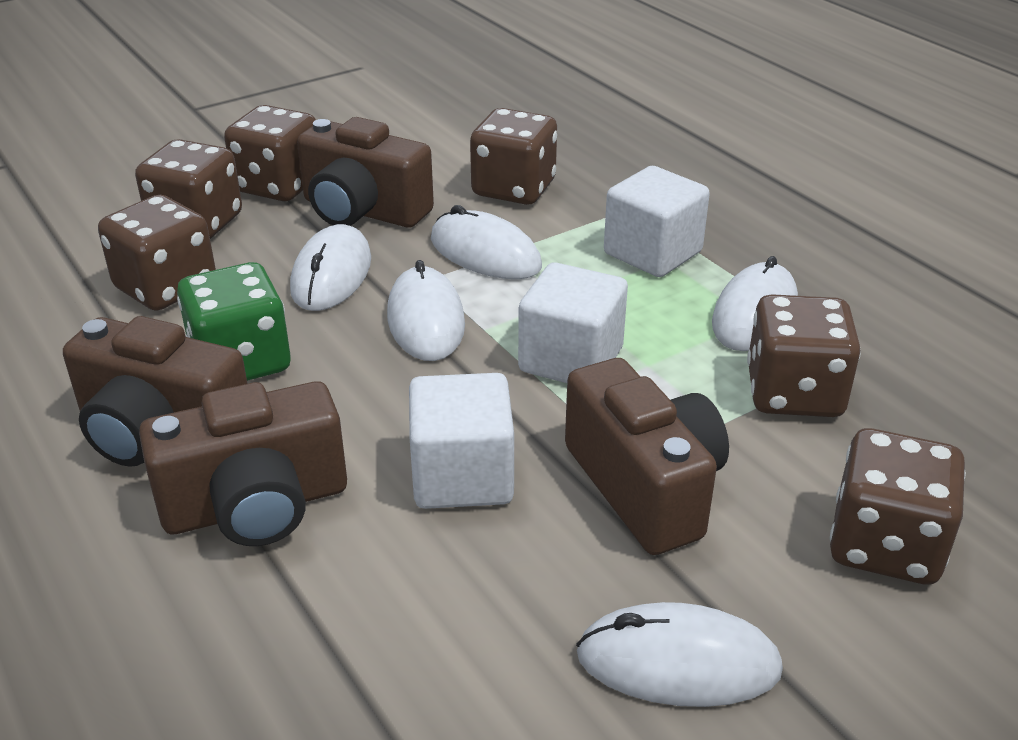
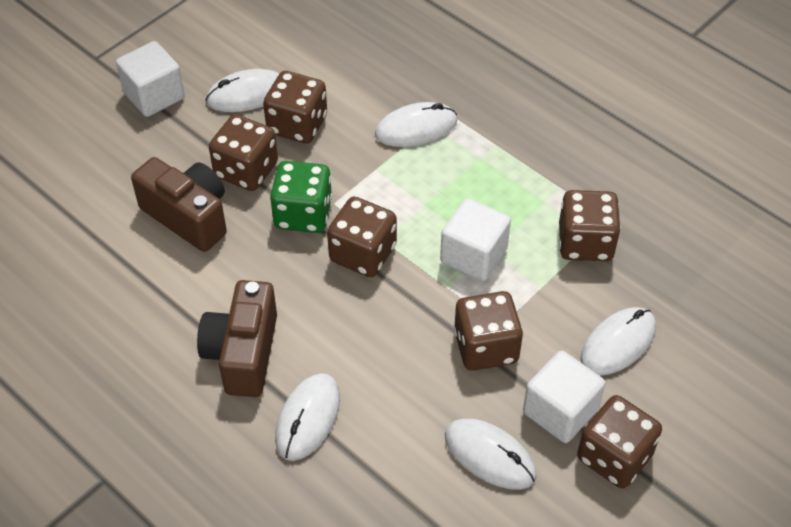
brown camera: [63,316,248,467] [139,381,347,546] [297,117,434,228] [565,358,729,555] = 4 -> [131,157,227,252] [197,280,277,397] = 2

